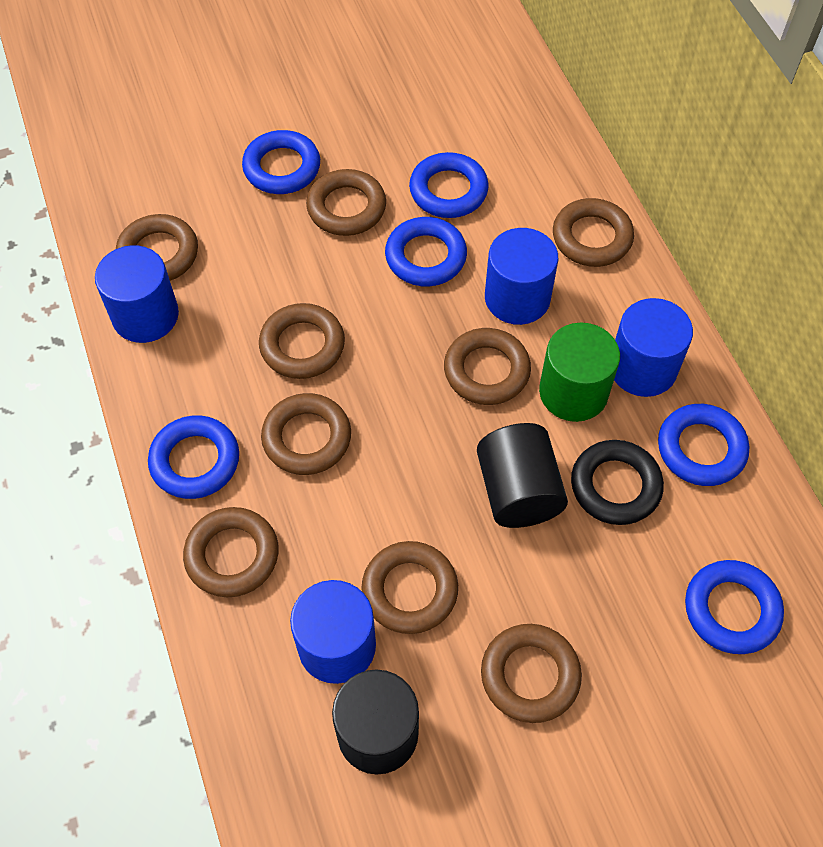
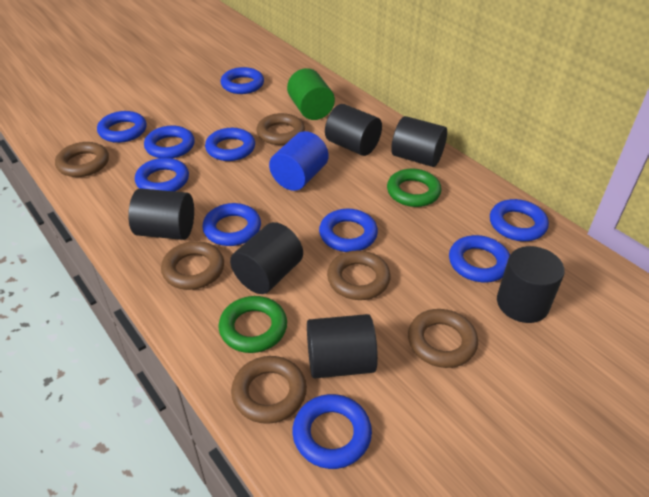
black cylinder: [332,669,419,775] [477,423,568,528] = 2 -> [128,189,194,240] [230,222,303,294] [307,314,378,379] [325,104,382,156] [391,116,447,167] [497,246,565,323] = 6
black ring: [571,440,664,525] = 1 -> none = 0
blue cylinder: [95,245,179,343] [290,580,376,684] [485,228,558,325] [614,298,693,397] = 4 -> [269,131,329,191] = 1
blue ring: [148,415,239,499] [242,130,320,194] [385,217,467,286] [409,152,489,218] [658,404,749,486] [685,560,784,654] = 6 -> [97,111,147,143] [135,158,189,191] [144,126,195,159] [202,203,261,246] [205,128,255,161] [221,67,264,94] [292,394,372,469] [319,209,378,252] [449,235,510,283] [490,199,549,241] = 10
brown ring: [116,214,198,281] [183,507,279,597] [259,303,345,379] [261,393,351,475] [306,169,386,236] [361,541,458,634] [444,328,531,405] [481,624,582,723] [553,198,634,267] = 9 -> [55,142,109,177] [161,241,224,290] [231,356,307,424] [257,113,305,145] [327,250,391,300] [408,309,478,368] = 6
green ring: none = 0 -> [219,296,287,353] [387,169,442,207] = 2

